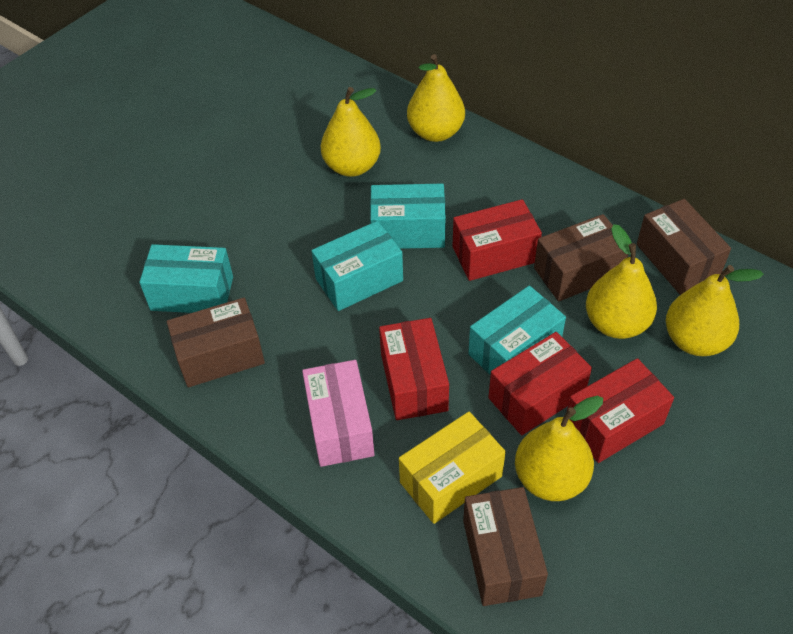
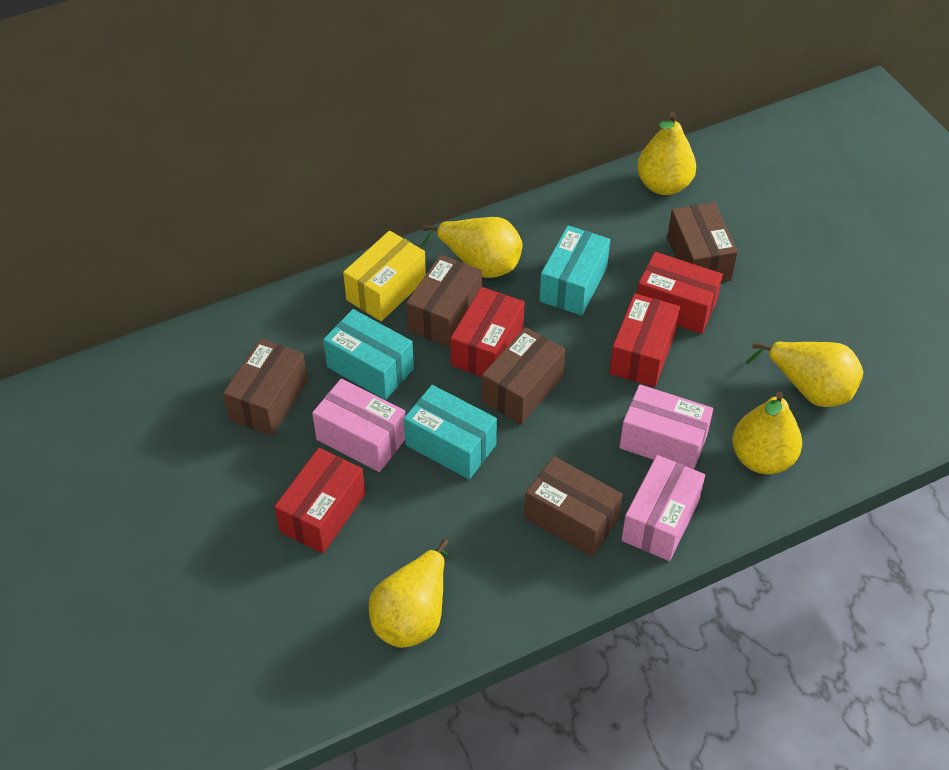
brown box: [167,298,265,387] [463,487,548,606] [534,214,628,301] [637,199,731,295] = 4 -> [223,338,308,436] [406,255,482,347] [482,327,566,425] [524,456,623,556] [667,202,738,282] = 5
pink box: [302,360,375,467] = 1 -> [312,379,405,472] [619,384,713,469] [621,455,705,561] = 3
turquoise box: [139,244,233,313] [312,221,403,311] [370,183,446,249] [468,286,566,375] = 4 -> [323,309,414,400] [404,385,497,479] [539,226,610,316] = 3

